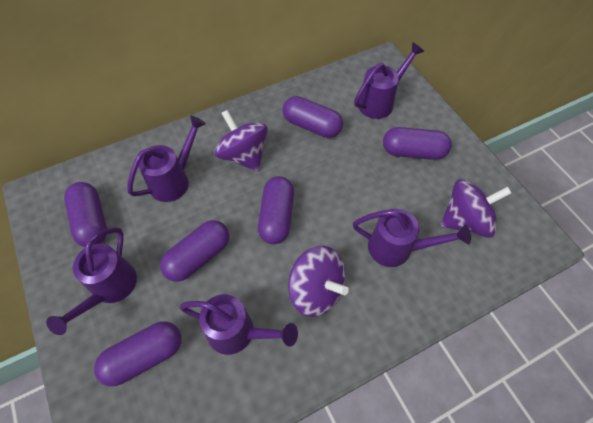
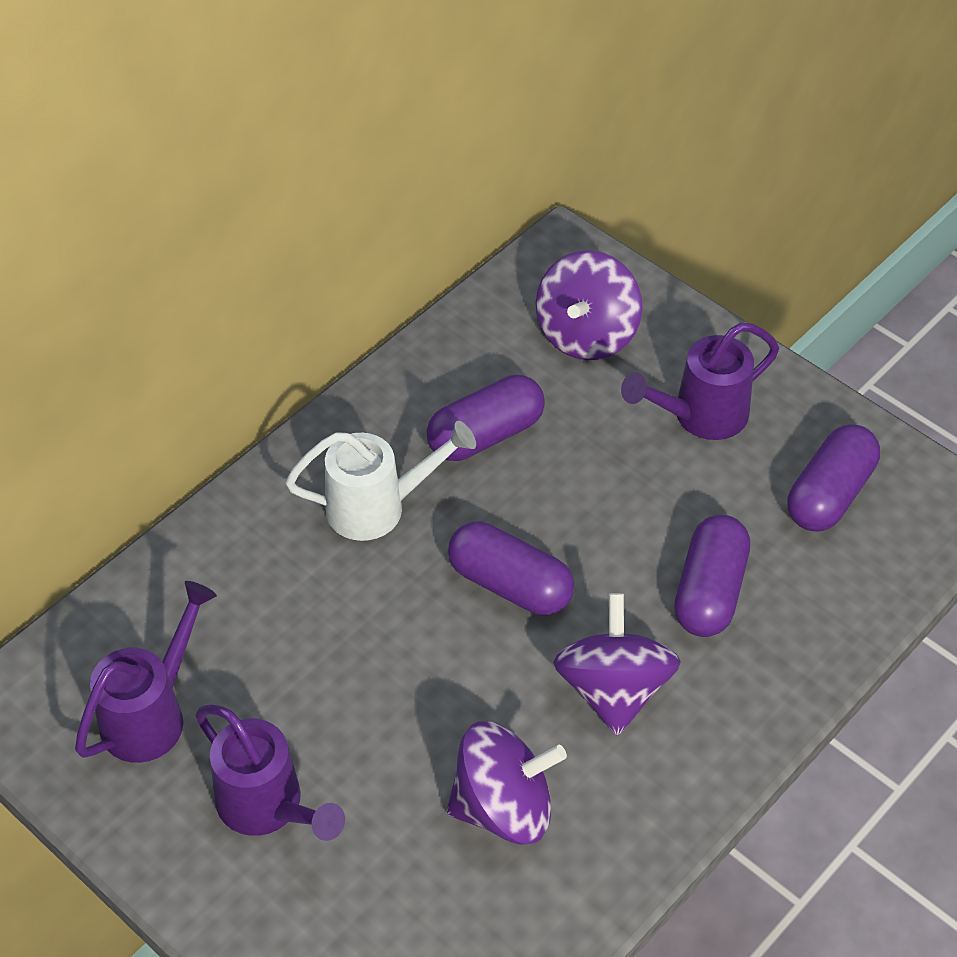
purple capsule: [64,182,107,247] [94,321,181,386] [160,220,229,282] [258,176,294,244] [283,96,343,138] [383,127,452,160] = 6 -> [427,375,545,461] [448,522,574,615] [674,515,750,637] [787,424,880,531] = 4
purple watering can: [46,227,137,335] [128,116,206,202] [179,294,298,355] [353,208,471,267] [354,42,425,119] = 5 -> [75,581,217,763] [195,705,345,841] [621,323,779,440] = 3
white watering can: none = 0 -> [286,421,476,541] = 1

